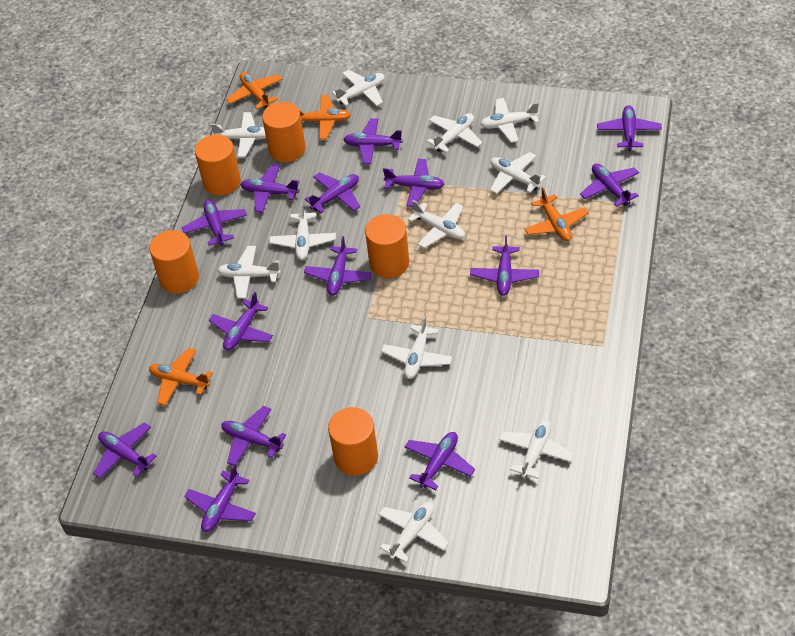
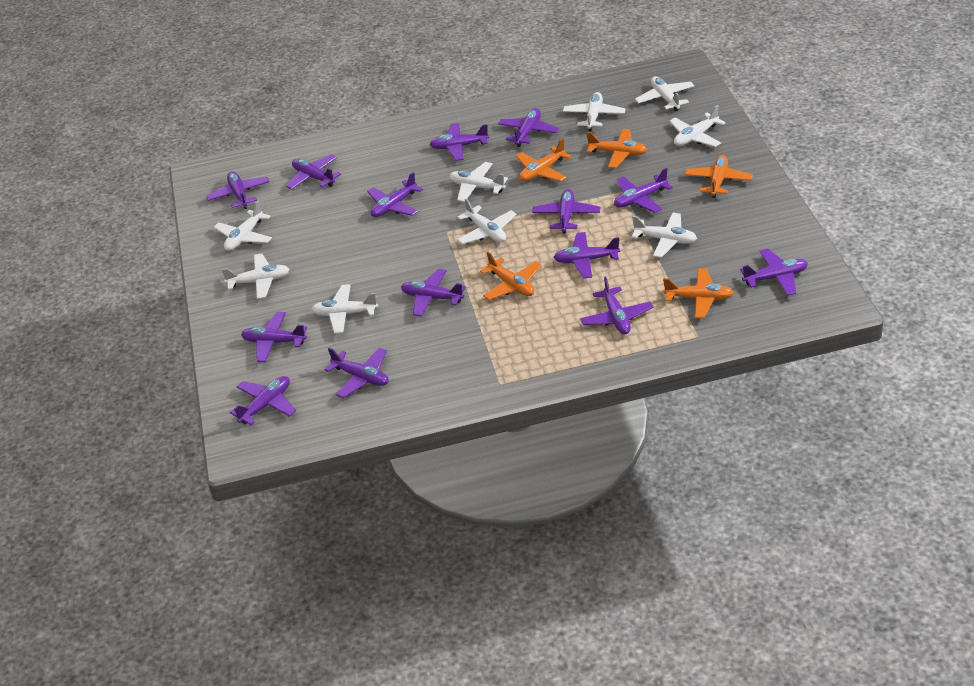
orange cylinder: [149,230,199,294] [195,134,241,196] [262,102,306,162] [328,407,378,476] [365,214,409,278] = 5 -> none = 0
orange plane: [149,348,213,406] [226,72,283,109] [298,95,351,140] [524,187,589,241] = 4 -> [480,252,542,300] [516,139,572,182] [586,129,647,168] [663,269,734,318] [685,155,753,198] = 5
white plane: [211,112,266,157] [217,246,281,299] [269,202,336,260] [332,70,384,106] [378,501,449,563] [381,316,452,379] [408,200,465,248] [427,113,483,153] [480,98,539,143] [490,152,546,194] [499,420,574,479] = 11 -> [214,200,272,251] [221,253,290,299] [311,284,378,333] [449,162,508,202] [457,198,517,244] [563,92,626,131] [632,213,697,258] [635,76,695,111] [669,105,726,147] = 9

